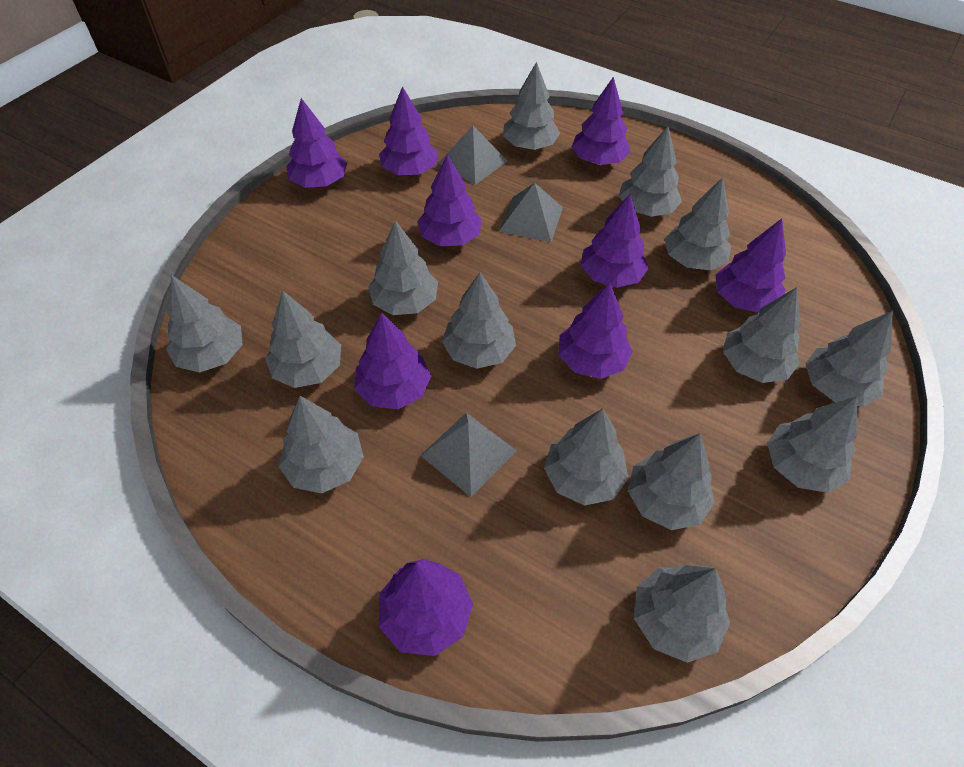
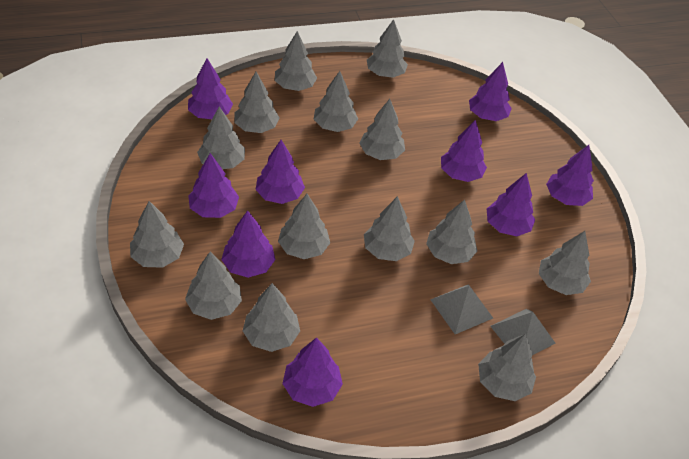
grey pyramid: [420,413,516,497] [438,126,507,185] [499,183,563,242] = 3 -> [430,285,493,334] [490,309,556,355] = 2

